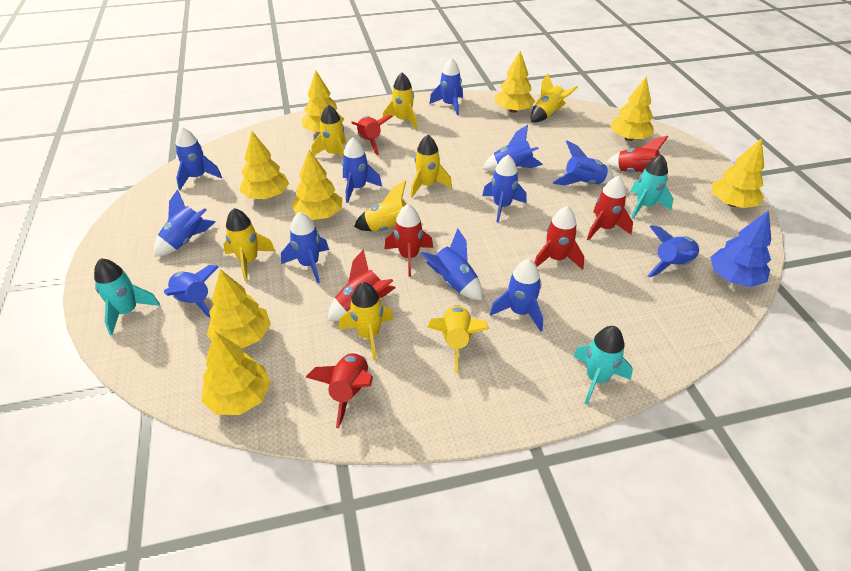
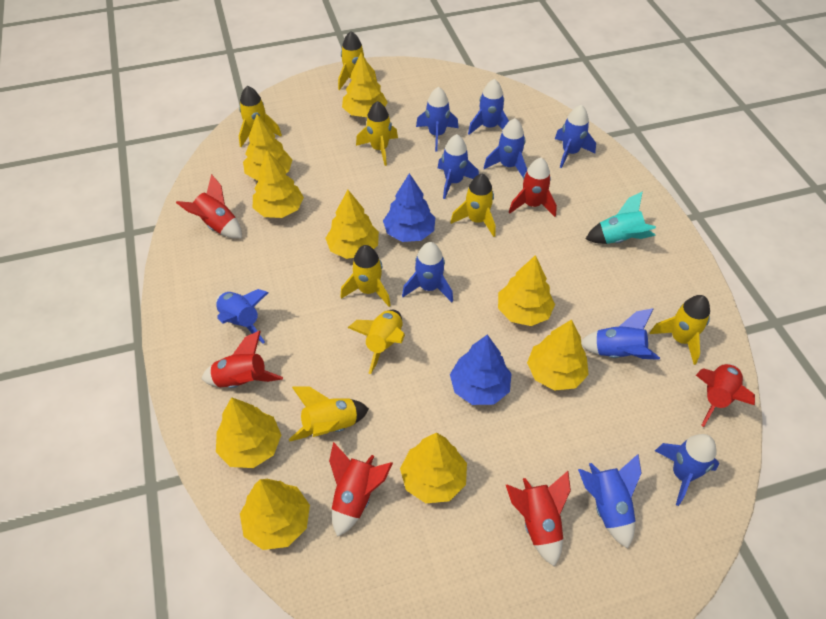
blue rocket: [154,189,216,257] [164,265,218,318] [176,127,222,190] [281,212,329,283] [342,137,382,203] [420,229,482,300] [429,58,463,115] [482,125,543,172] [482,155,527,223] [490,259,543,332] [553,141,614,186] [647,225,700,277] = 12 -> [216,289,269,343] [402,242,453,302] [416,87,459,151] [438,134,479,199] [468,79,509,135] [484,118,527,177] [555,105,596,168] [578,454,641,549] [581,308,660,360] [655,434,719,506] = 10
blue tree: [710,210,771,287] = 1 -> [383,173,435,242] [450,334,512,405] = 2
red rocket: [306,352,373,428] [328,249,395,321] [351,115,393,155] [384,204,433,277] [534,206,584,270] [587,176,633,241] [606,136,668,180] = 7 -> [176,174,242,239] [201,331,283,388] [329,442,393,537] [506,471,571,567] [509,158,557,217] [696,364,755,427] = 6
turquoise rocket: [94,258,160,335] [573,326,633,404] [630,154,673,219] = 3 -> [586,191,656,244] = 1
yellow tree: [201,332,271,415] [207,269,271,349] [239,131,289,199] [292,150,342,220] [302,71,344,132] [495,51,535,113] [610,77,654,141] [712,138,764,208] = 8 -> [216,397,281,468] [240,479,310,550] [243,114,292,181] [253,150,304,218] [326,190,379,259] [342,53,388,117] [400,433,467,503] [498,255,555,326] [527,319,589,391] = 9

